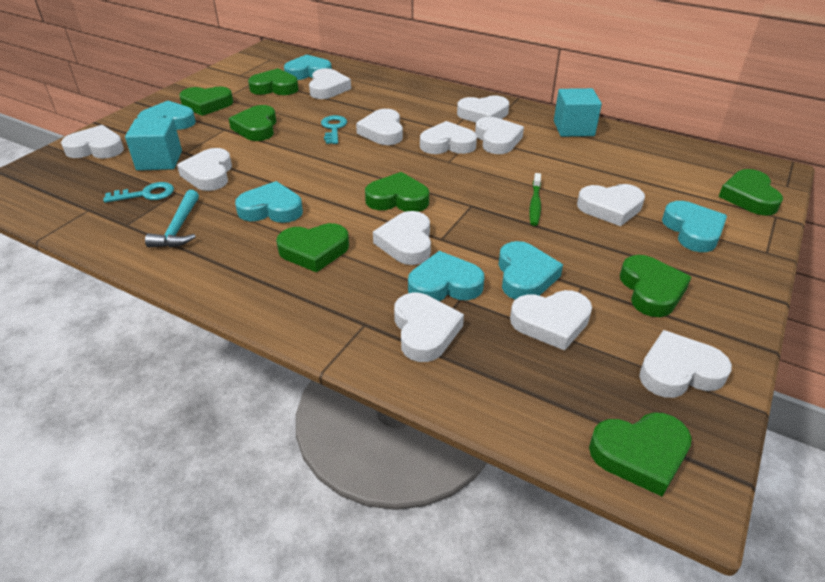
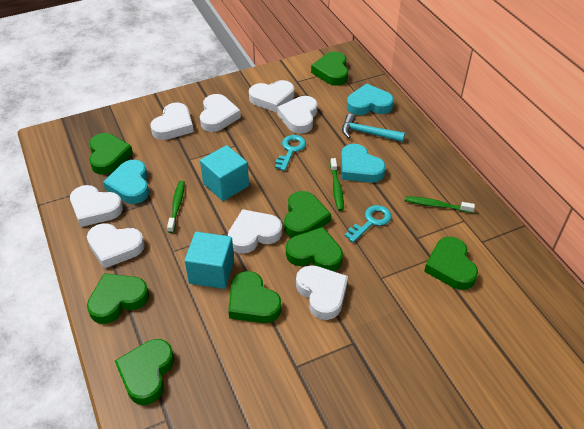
green toothbrush: [529,173,541,226] = 1 -> [167,181,185,233] [330,158,344,211] [405,196,475,213] = 3
turquoise heart: [137,101,196,130] [235,181,303,223] [284,55,332,80] [408,251,484,301] [498,241,563,300] [662,201,727,252] = 6 -> [103,160,149,204] [341,144,386,183] [347,84,394,115] = 3
white heart: [61,125,124,159] [177,148,232,191] [309,68,351,99] [356,109,403,145] [373,211,431,265] [394,293,464,362] [420,121,477,154] [457,95,509,122] [475,117,524,154] [510,290,592,351] [577,184,645,226] [639,330,732,398] = 12 -> [70,185,123,227] [87,223,145,269] [150,102,194,140] [200,94,241,132] [228,209,282,254] [249,80,294,113] [277,96,317,134] [296,265,348,320] = 8

